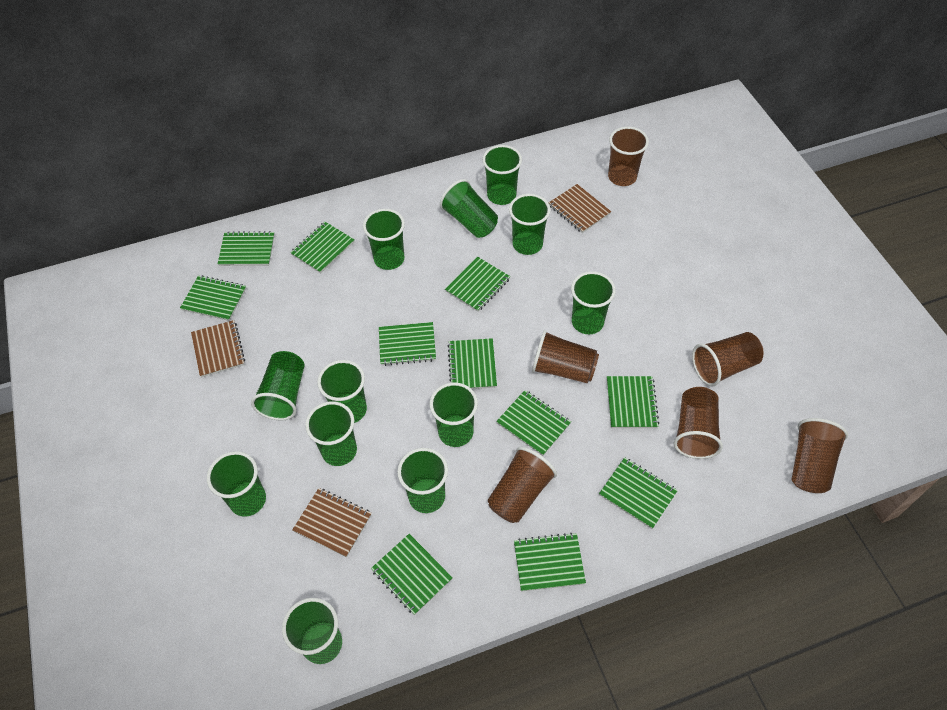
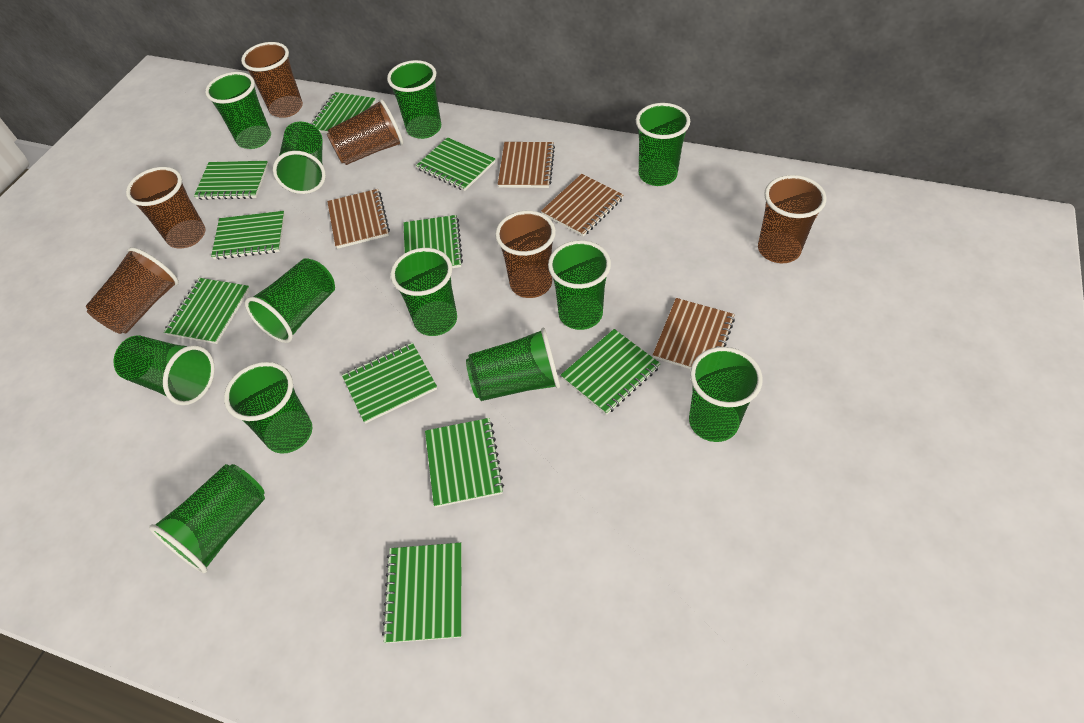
brown notebook: [191,320,245,377] [292,488,372,557] [549,184,611,233] = 3 -> [327,189,390,249] [498,142,555,188] [541,174,623,237] [653,298,735,369] = 4
green notebook: [180,275,247,321] [218,231,275,266] [290,222,355,273] [371,534,453,615] [379,322,436,366] [445,257,510,312] [448,338,497,389] [496,390,571,456] [514,533,586,592] [599,457,678,529] [607,376,659,428] = 11 -> [164,278,250,344] [194,161,269,200] [211,211,285,260] [310,92,376,134] [342,343,437,424] [382,543,462,643] [404,215,463,268] [416,137,495,191] [425,418,504,507] [561,329,661,415] = 10

